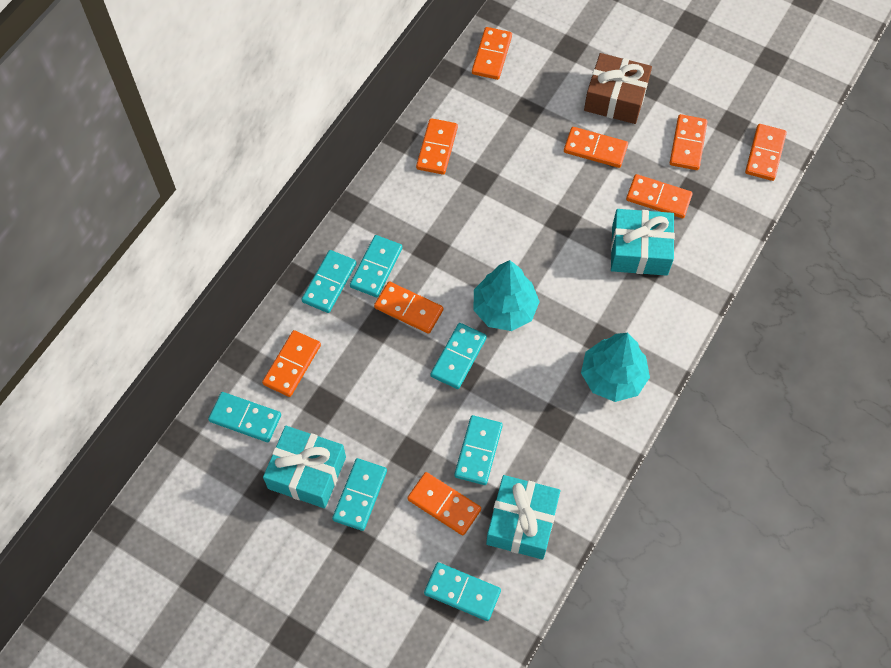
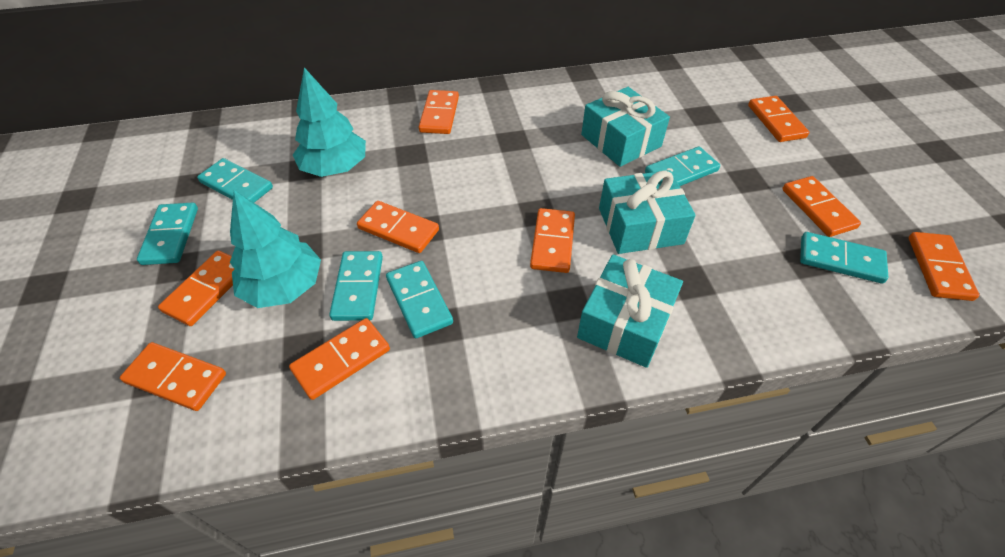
brown gift: [584,53,652,124] = 1 -> none = 0
turquoise domino: [208,392,281,442] [302,250,357,313] [332,458,387,531] [350,235,402,297] [424,562,501,621] [430,323,487,389] [454,415,503,485] = 7 -> [137,203,198,265] [197,158,273,203] [329,251,383,321] [386,261,453,338] [645,146,720,186] [800,232,888,284] = 6

